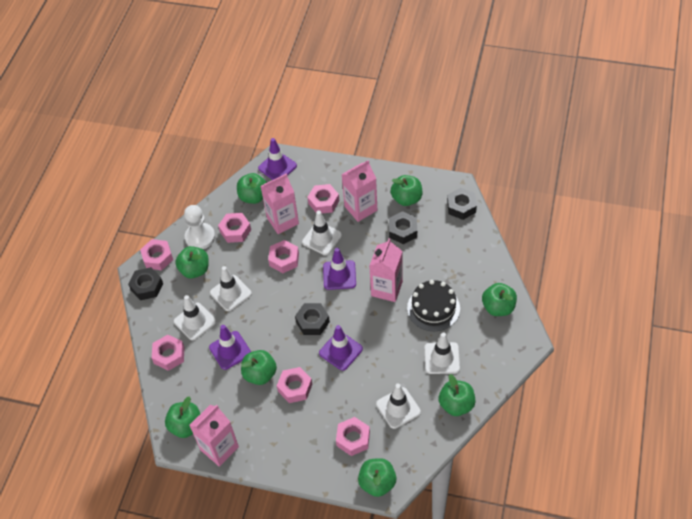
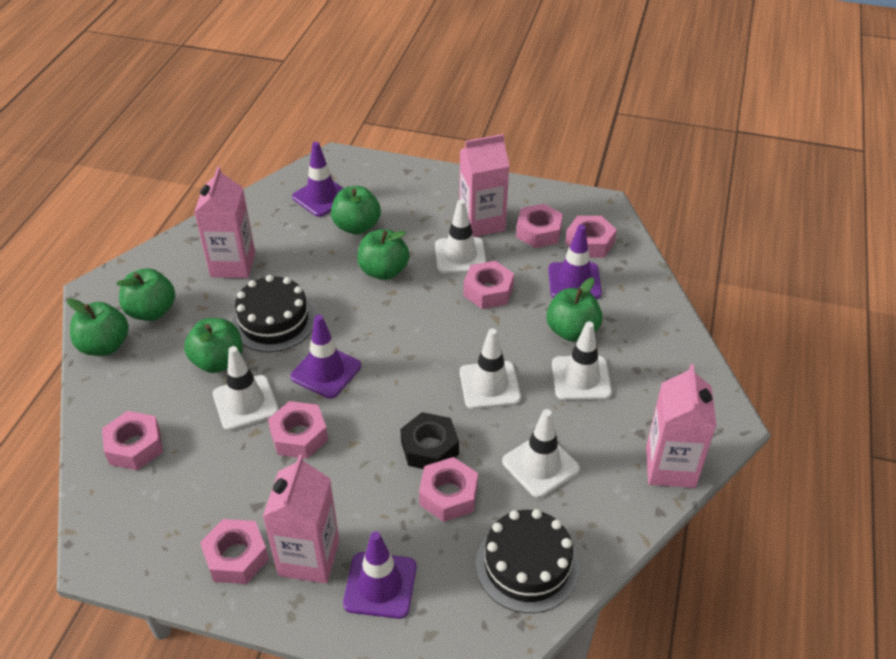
black cake: [407,280,460,331] = 1 -> [232,275,316,352] [476,509,579,613] = 2
black nut: [128,267,163,300] [295,303,330,335] [389,211,417,244] [447,188,477,220] = 4 -> [400,412,459,469] = 1
green apple: [165,396,200,438] [175,246,209,278] [237,173,267,204] [241,350,277,385] [358,458,397,497] [390,175,422,206] [439,374,475,416] [482,283,517,316] = 8 -> [67,298,129,356] [116,268,175,321] [184,318,243,373] [331,186,381,234] [357,229,409,280] [546,278,603,342] = 6
white pawn: [184,205,215,249] = 1 -> none = 0

